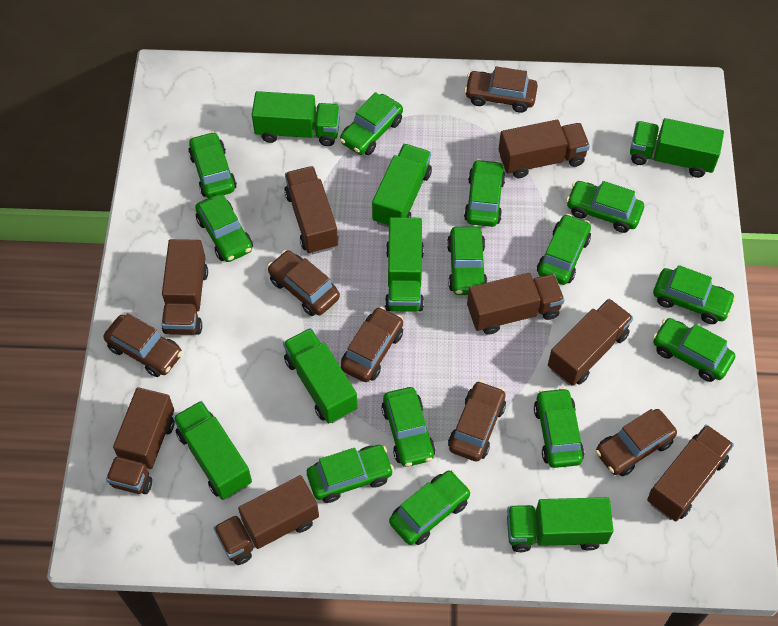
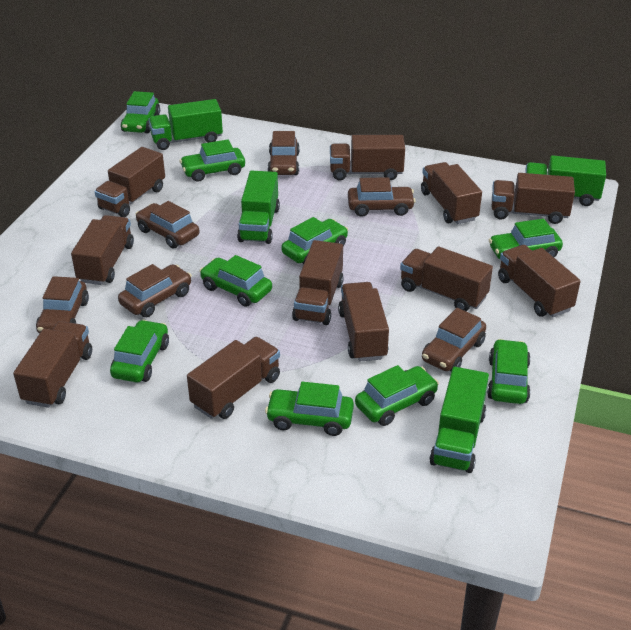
brown truck: [106,387,175,494] [162,239,208,335] [213,475,319,565] [284,166,338,254] [467,273,565,335] [498,120,590,178] [548,298,633,386] [647,425,734,522] = 8 -> [13,321,92,408] [71,215,134,285] [94,147,165,217] [187,337,280,419] [292,240,344,325] [330,135,405,181] [338,282,389,362] [400,247,493,311] [421,162,482,224] [492,173,575,224] [498,245,581,317] = 11
green car: [188,131,237,198] [195,194,253,262] [307,445,394,503] [340,92,403,155] [381,387,436,467] [389,470,471,545] [447,227,488,295] [464,159,506,227] [534,387,584,468] [537,214,591,285] [566,181,644,233] [653,265,736,324] [653,318,735,382] = 13 -> [110,320,169,382] [121,91,160,133] [179,139,245,182] [200,255,272,307] [265,382,354,436] [281,217,348,264] [355,365,439,426] [487,339,531,404] [489,219,563,259] = 9
green truck: [173,401,252,500] [252,91,340,146] [283,328,358,424] [372,144,432,228] [385,217,424,312] [507,497,614,552] [630,118,724,178] = 7 -> [149,99,223,150] [237,171,280,244] [429,367,489,473] [525,155,606,206] = 4

